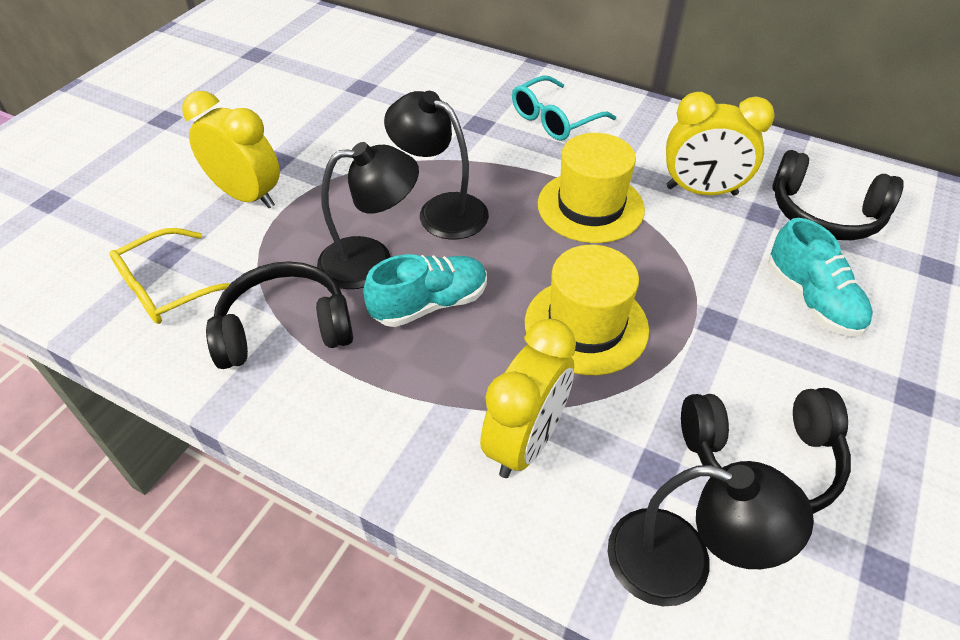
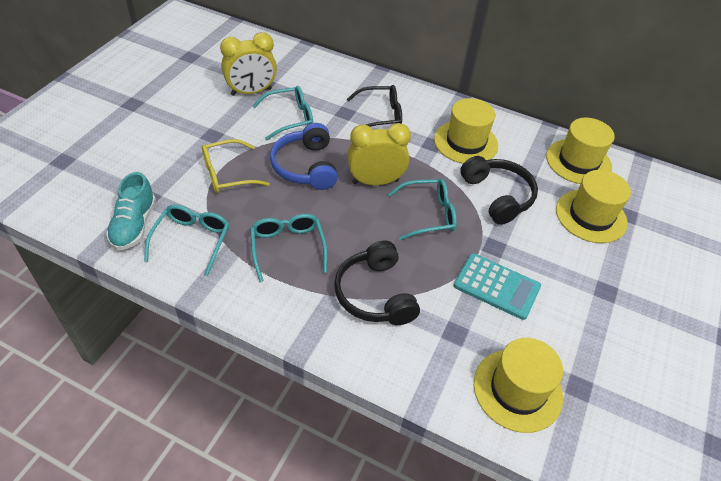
black glasses: none = 0 -> [347,85,402,127] = 1
black headphones: [206,261,353,369] [681,388,851,514] [772,150,904,240] = 3 -> [334,240,420,325] [460,156,538,225] = 2
black lamp: [317,142,419,289] [384,91,489,240] [608,461,814,606] = 3 -> none = 0
blue headphones: none = 0 -> [270,123,338,190] = 1
turquoise calculator: none = 0 -> [454,253,541,320] = 1
turquoise glasses: [512,76,616,141] = 1 -> [144,204,229,276] [250,214,328,282] [253,86,313,140] [388,179,457,240] = 4
turquoise shoe: [363,254,487,327] [768,218,873,336] = 2 -> [106,172,156,250] = 1
yellow clock: [182,91,280,208] [480,319,576,478] [666,92,774,196] = 3 -> [220,32,277,96] [347,123,411,186] = 2
yellow hat: [525,245,649,375] [538,133,645,243] = 2 -> [434,98,498,164] [474,338,563,433] [546,118,615,184] [556,170,631,243] = 4

